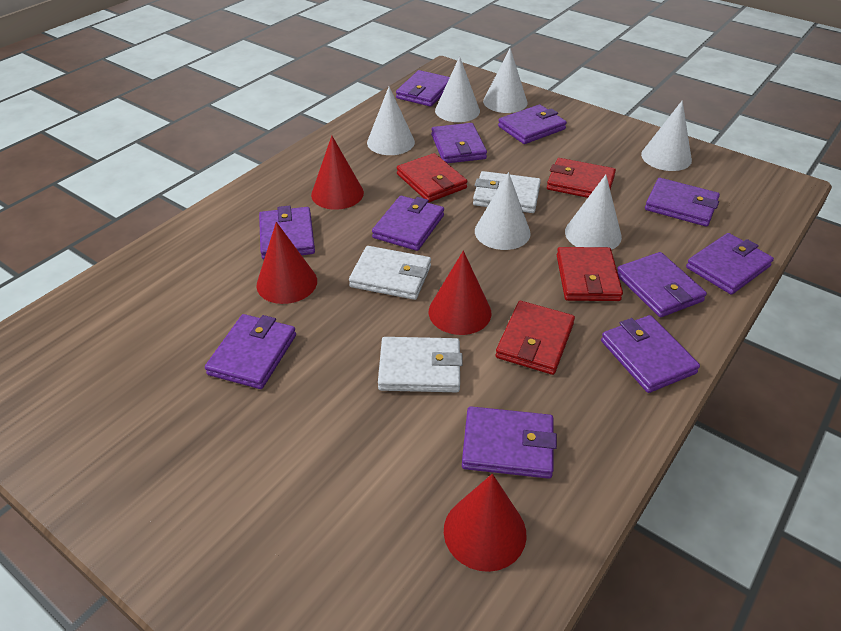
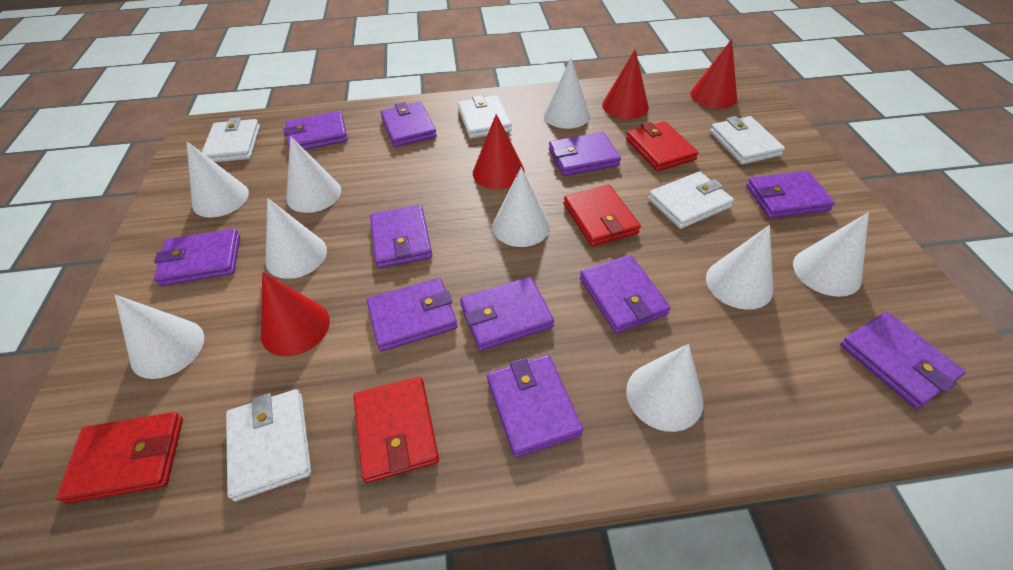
white cone: [367,87,415,155] [435,56,480,122] [475,172,531,250] [483,48,527,113] [565,175,622,250] [641,100,692,171] = 6 -> [115,295,204,379] [186,141,249,218] [265,198,327,279] [286,136,341,213] [492,167,550,247] [543,59,590,129] [626,344,703,432] [706,225,773,310] [793,212,869,297] = 9
white wallet: [349,246,431,300] [378,337,463,392] [473,171,541,213] = 3 -> [202,118,260,162] [226,389,311,501] [458,95,512,139] [648,172,734,229] [710,116,785,164] = 5

